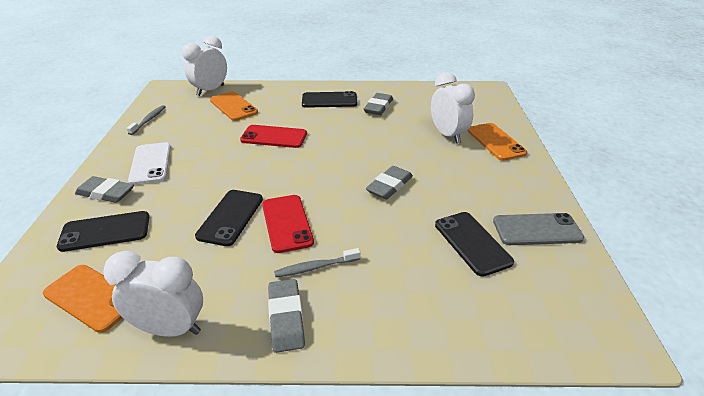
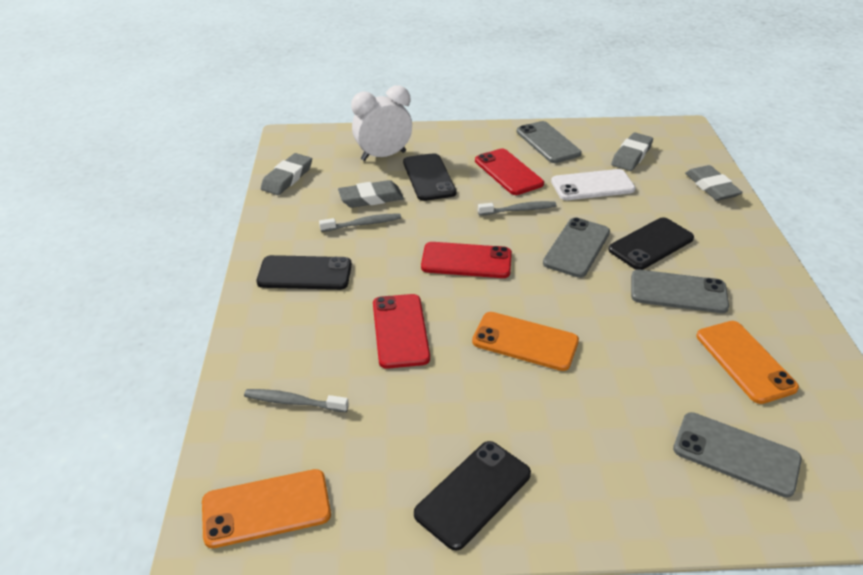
grey phone: [493,213,584,245] = 1 -> [517,121,582,163] [543,217,610,278] [631,270,729,313] [673,412,802,498] = 4
grey toothbrush: [127,105,166,135] [274,248,360,277] = 2 -> [244,389,349,412] [319,213,401,232] [478,201,556,215] = 3
red phone: [240,125,307,148] [262,195,314,253] = 2 -> [373,294,430,369] [421,242,512,278] [475,148,544,195] = 3
white clock: [103,251,203,337] [182,36,227,96] [431,72,475,144] = 3 -> [351,85,412,161] = 1

